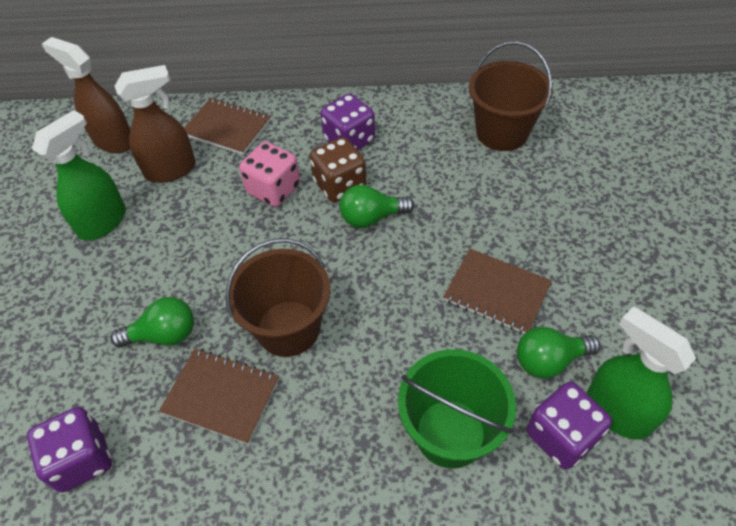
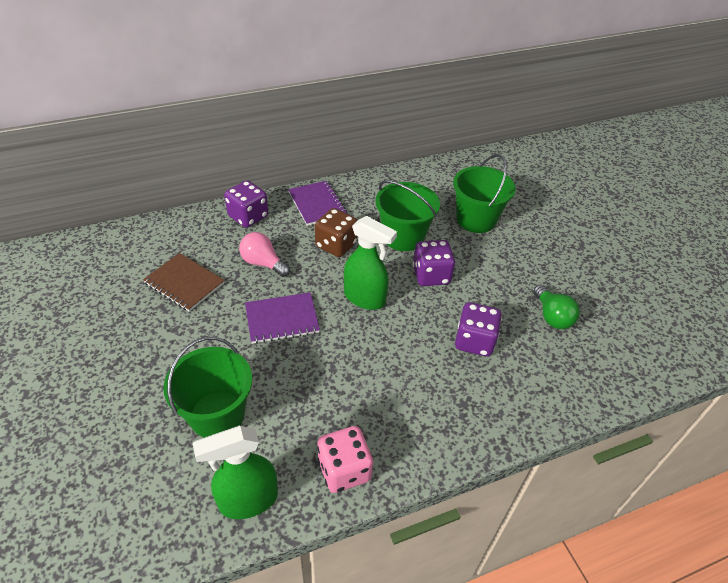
brown bucket: [226,238,330,357] [469,41,553,151] = 2 -> none = 0
brown notebook: [159,348,279,444] [184,98,271,155] [443,249,552,334] = 3 -> [143,253,225,312] = 1
brown spray bottle: [42,37,130,153] [115,65,196,183] = 2 -> none = 0
green bucket: [398,349,516,468] = 1 -> [163,337,252,438] [375,180,440,251] [453,154,516,233] = 3
green light bulb: [110,297,194,348] [339,185,414,228] [517,327,600,379] = 3 -> [533,285,580,329] = 1
pink light bulb: none = 0 -> [239,232,290,277] = 1
purple notebook: none = 0 -> [245,292,320,344] [288,181,347,226] = 2

